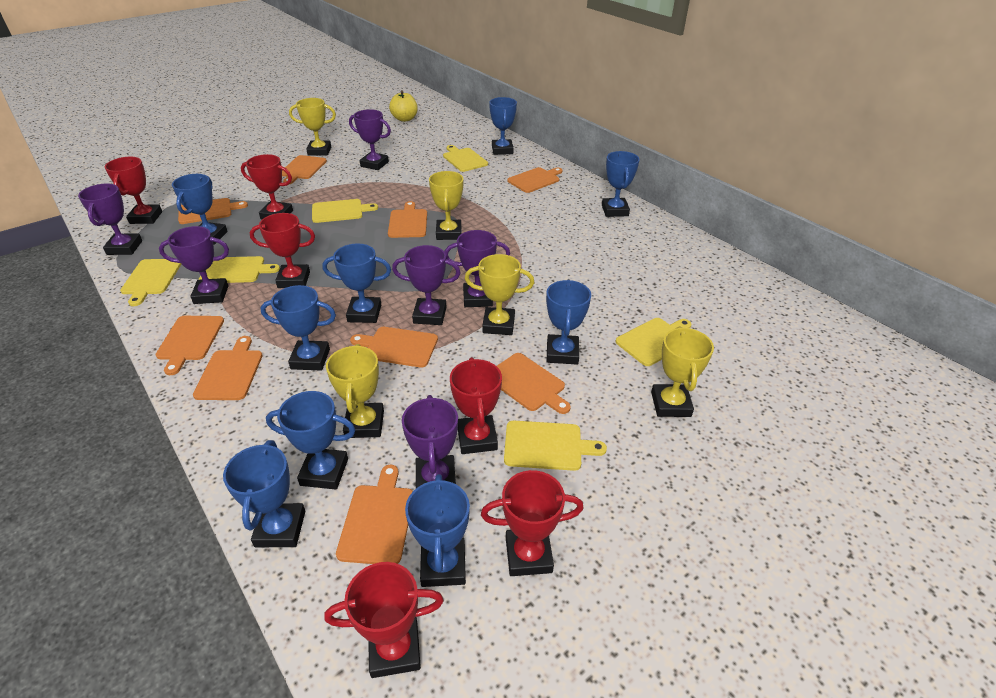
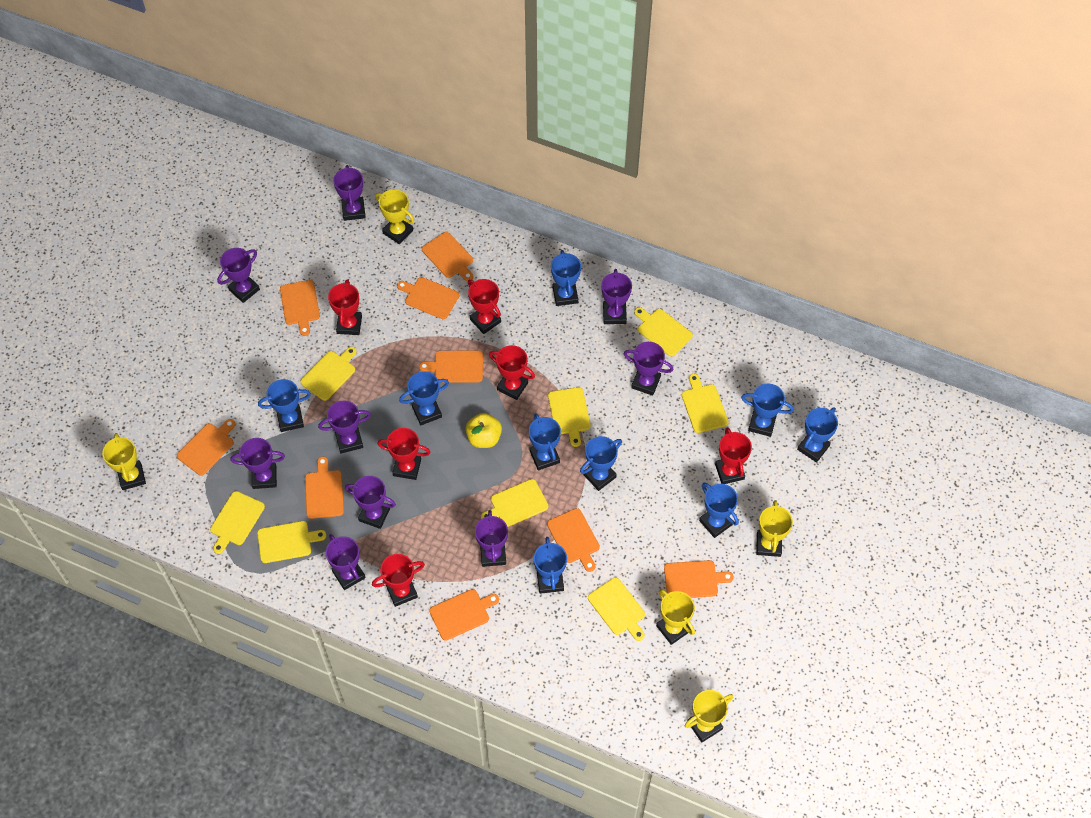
purple trophy: [78,183,142,255] [159,226,229,304] [349,109,391,170] [392,245,460,325] [402,395,458,488] [444,230,510,307] = 6 -> [217,248,260,303] [230,438,285,489] [318,401,371,454] [326,534,365,590] [333,165,366,221] [345,476,396,529] [475,510,508,567] [601,269,632,324] [624,342,673,396] = 9
yellow cutting board: [120,259,181,306] [199,256,280,283] [312,199,378,223] [443,145,488,172] [504,421,607,471] [615,318,691,366] = 6 -> [210,491,265,554] [257,521,326,563] [300,347,356,401] [481,479,548,527] [548,387,591,447] [588,577,645,641] [634,307,693,356] [682,374,728,433] = 8

